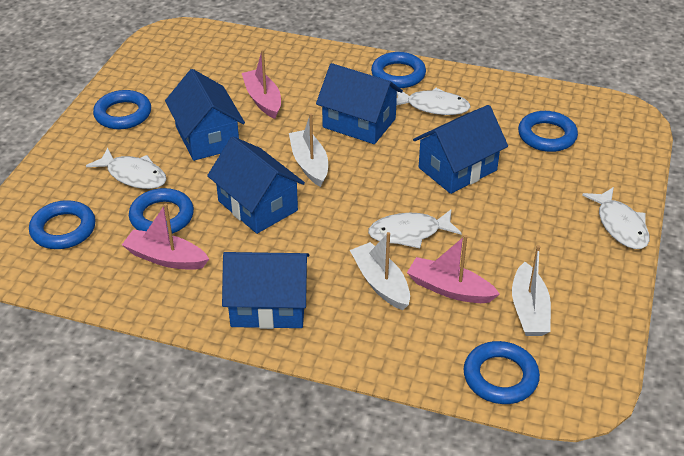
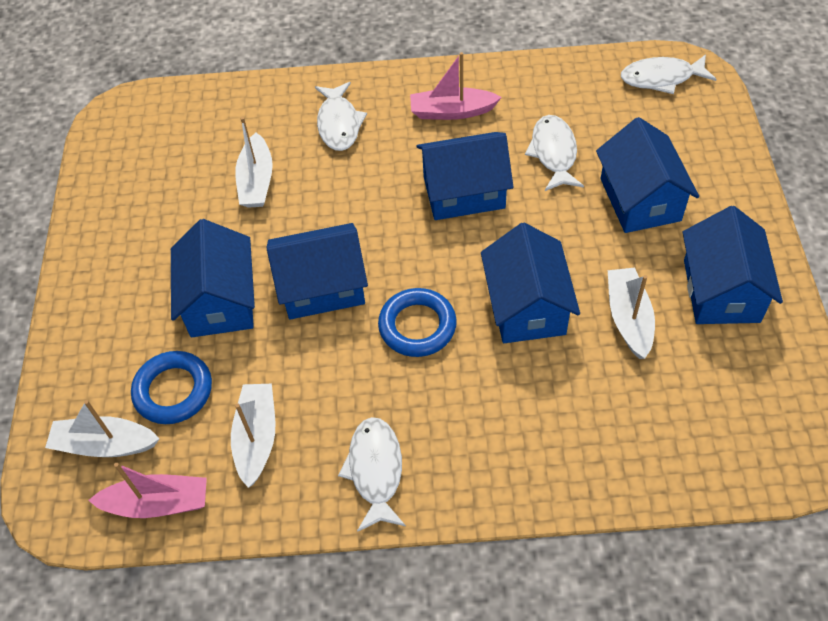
blue house: [165,69,245,161] [207,136,305,234] [222,252,309,329] [316,63,403,144] [413,105,508,194] = 5 -> [171,219,255,337] [266,223,368,320] [417,132,513,220] [481,223,580,343] [596,117,699,233] [683,206,783,324] = 6
blue ring: [29,200,96,249] [93,90,151,129] [129,188,194,234] [371,52,426,88] [463,341,540,404] [518,111,578,152] = 6 -> [131,351,212,424] [378,288,457,357] = 2
pink boat: [122,203,209,270] [242,50,281,119] [407,235,500,303] = 3 -> [88,463,207,518] [410,52,502,120] = 2
white boat: [289,113,328,187] [350,232,410,310] [512,245,551,336] = 3 -> [45,400,160,457] [231,384,275,488] [235,117,273,208] [608,268,655,359] = 4

